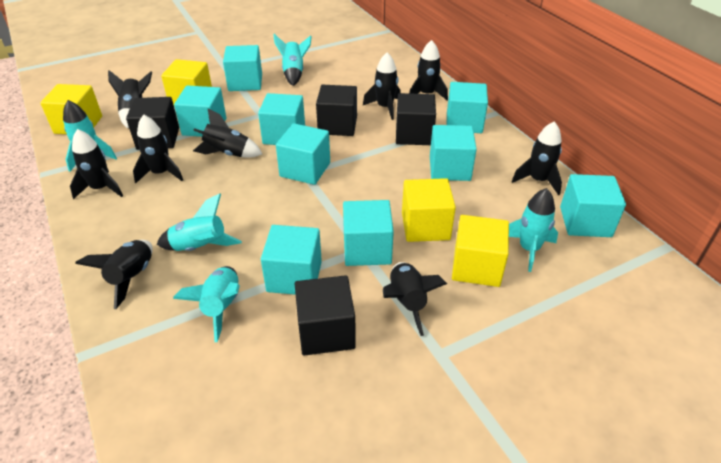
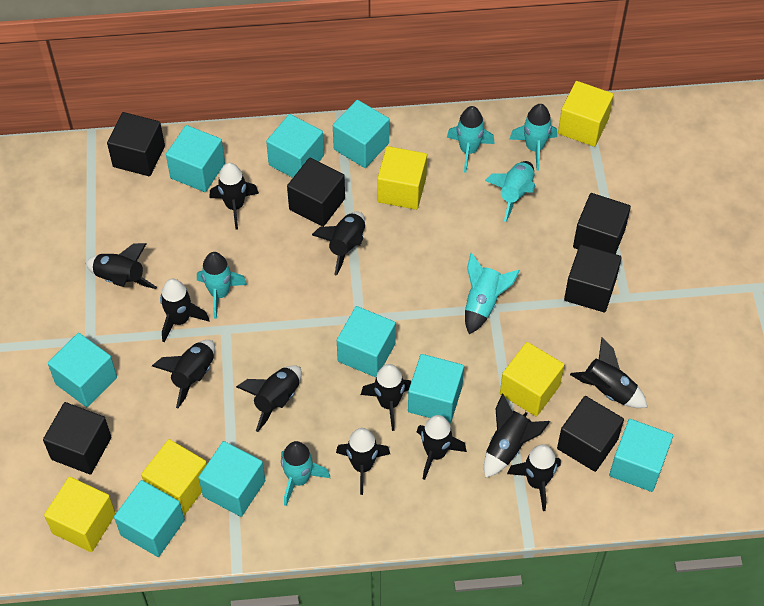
black cube: [126,97,179,150] [295,275,356,356] [316,85,357,136] [396,93,436,145] = 4 -> [43,402,111,475] [107,112,165,176] [287,157,345,227] [557,396,624,472] [564,244,622,312] [573,193,631,254] = 6
black rocket: [70,129,123,199] [75,240,153,309] [108,70,152,129] [133,115,183,183] [193,108,262,157] [363,53,401,120] [383,262,447,336] [409,40,448,100] [512,121,562,195] = 9 -> [85,243,157,289] [152,340,215,408] [160,279,210,342] [209,163,259,230] [236,365,302,432] [312,212,365,276] [336,428,390,495] [361,364,411,431] [417,415,467,480] [484,394,550,478] [507,444,561,511] [570,337,647,408] = 12
turquoise rocket: [63,100,117,172] [157,194,242,251] [173,266,240,342] [273,34,312,86] [509,188,558,272] = 5 -> [197,252,247,319] [281,441,330,506] [447,106,495,173] [465,253,520,334] [485,161,536,222] [509,104,557,170] = 6
yellow cube: [40,84,102,134] [161,59,212,105] [402,178,456,242] [452,215,509,287] = 4 -> [44,477,116,552] [141,439,207,515] [377,146,427,210] [500,342,564,417] [558,81,614,147] = 5

